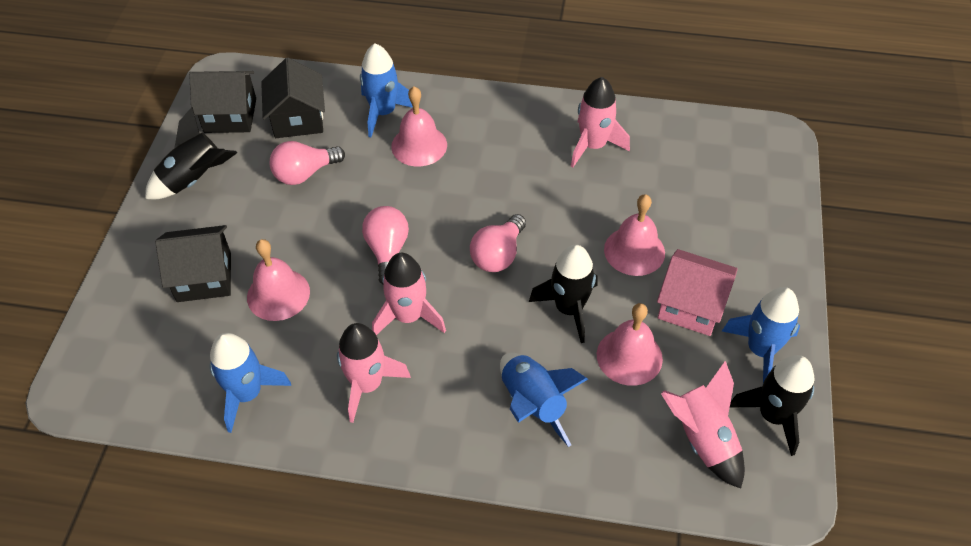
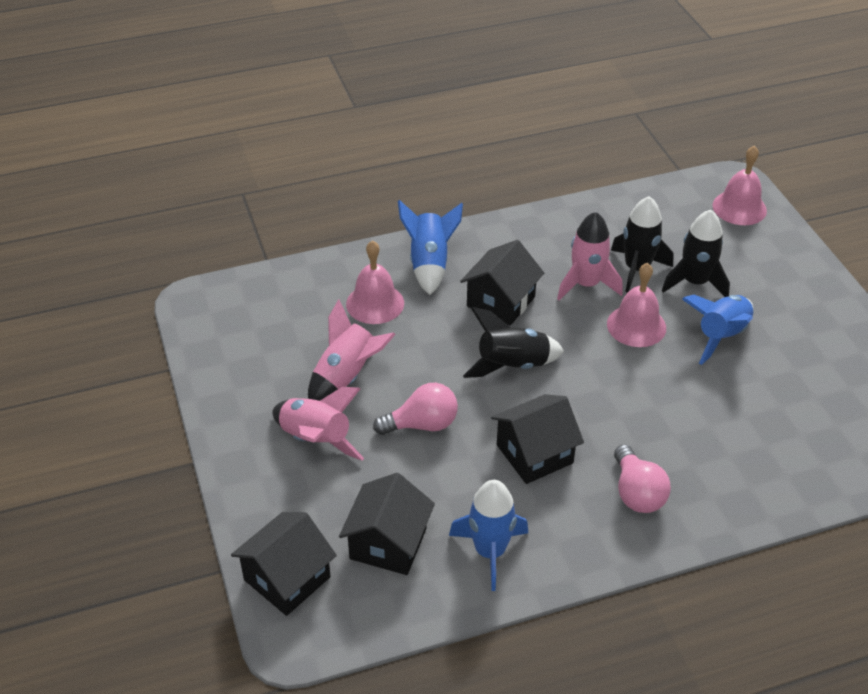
black house: [155,225,231,302] [189,71,256,133] [261,58,325,138] = 3 -> [231,512,337,616] [339,473,435,575] [460,240,544,326] [491,394,584,484] = 4
blue rocket: [210,333,291,433] [360,43,413,137] [500,353,588,447] [722,287,800,383] = 4 -> [398,200,463,295] [449,480,528,591] [682,295,753,365] = 3
pink bell: [247,239,310,321] [391,86,447,166] [597,303,663,386] [604,194,665,276] = 4 -> [346,240,404,324] [607,263,666,347] [713,146,767,225] = 3
pink house: [657,249,738,336] = 1 -> none = 0
pink light bulb: [269,141,345,185] [362,206,409,284] [470,214,526,272] = 3 -> [373,383,458,435] [614,444,671,513] = 2
pink rocket: [337,323,411,423] [372,253,446,335] [571,77,630,167] [661,361,745,489] = 4 -> [272,387,364,460] [308,299,396,401] [557,212,623,300] = 3

